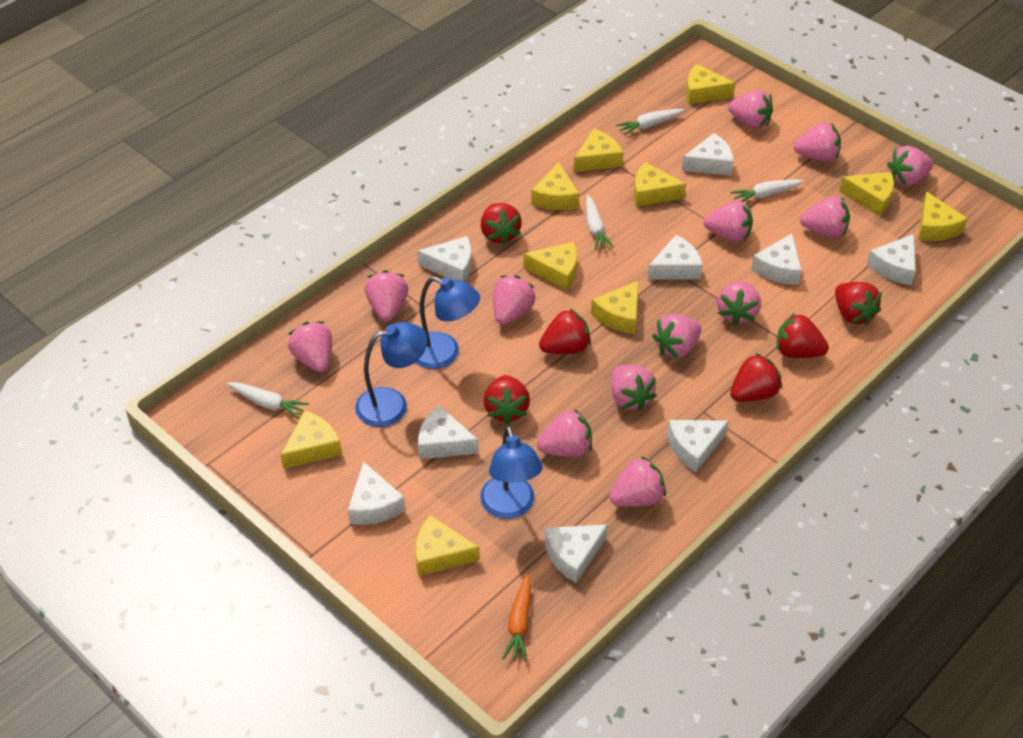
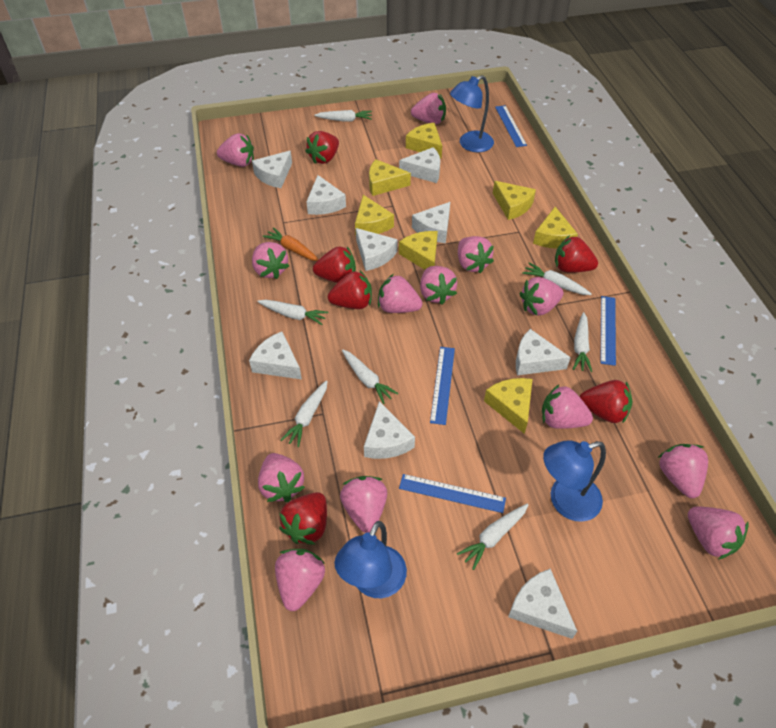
blue ruler: none = 0 -> [399,474,506,513] [430,347,455,425] [495,105,527,147] [601,296,616,366] = 4
white carrot: [227,382,309,419] [586,195,614,250] [616,109,684,136] [730,179,804,202] = 4 -> [257,300,328,325] [281,380,328,447] [315,110,372,122] [342,349,399,404] [457,504,528,570] [522,263,592,295] [573,312,592,372] = 7
yellow cheese: [281,410,342,469] [415,515,480,576] [523,242,577,290] [531,162,579,210] [574,129,623,172] [591,280,639,334] [634,162,686,207] [686,64,735,104] [839,172,894,216] [918,192,968,241] = 10 -> [355,195,394,236] [369,159,411,196] [399,231,438,270] [406,123,442,159] [484,378,533,434] [493,181,536,220] [533,207,578,249] = 7

